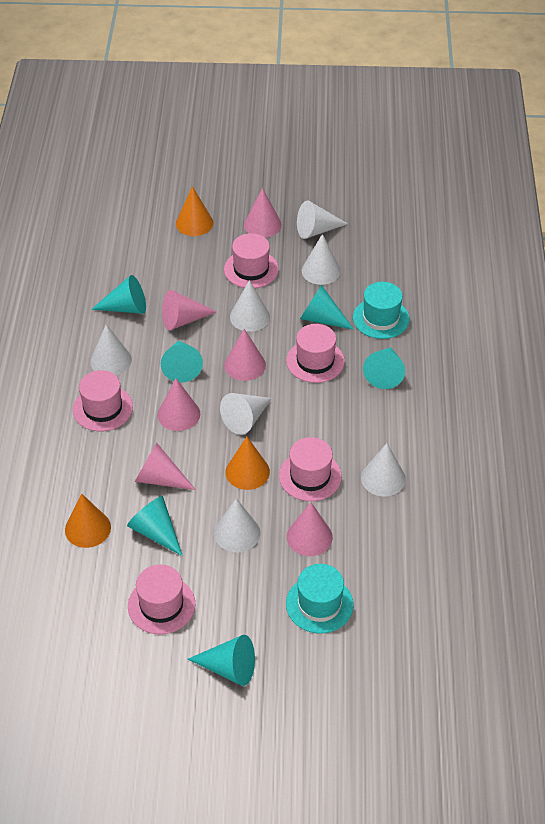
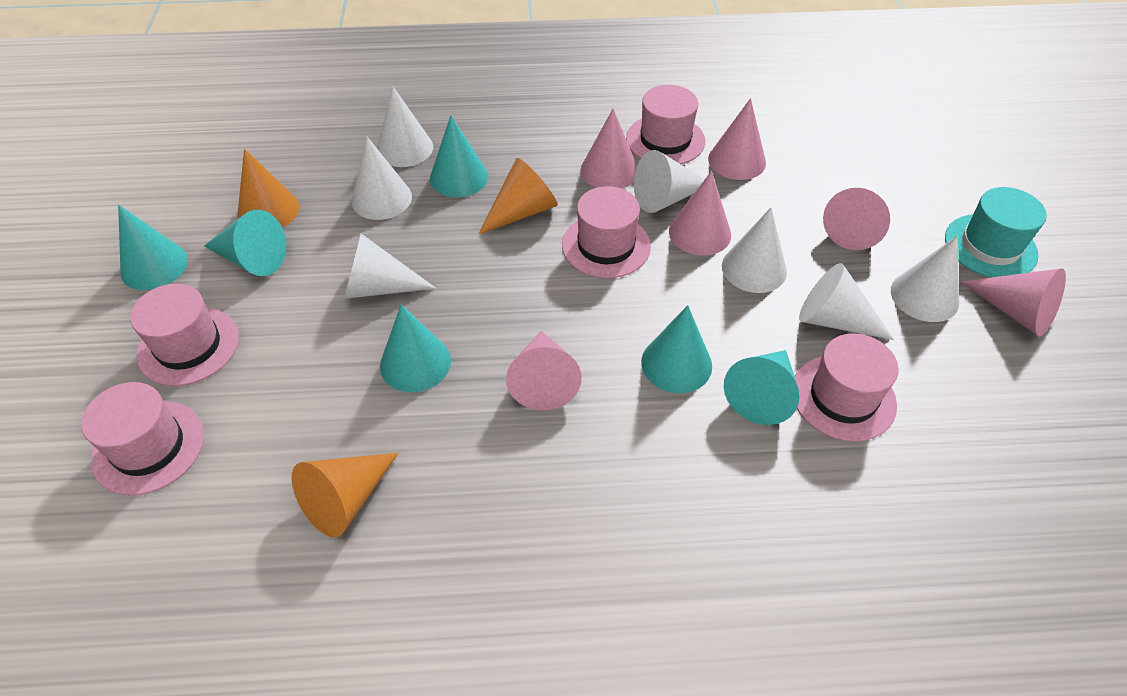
turquoise hat: [286,564,354,634] [353,282,410,339] = 2 -> [945,187,1047,277] = 1

